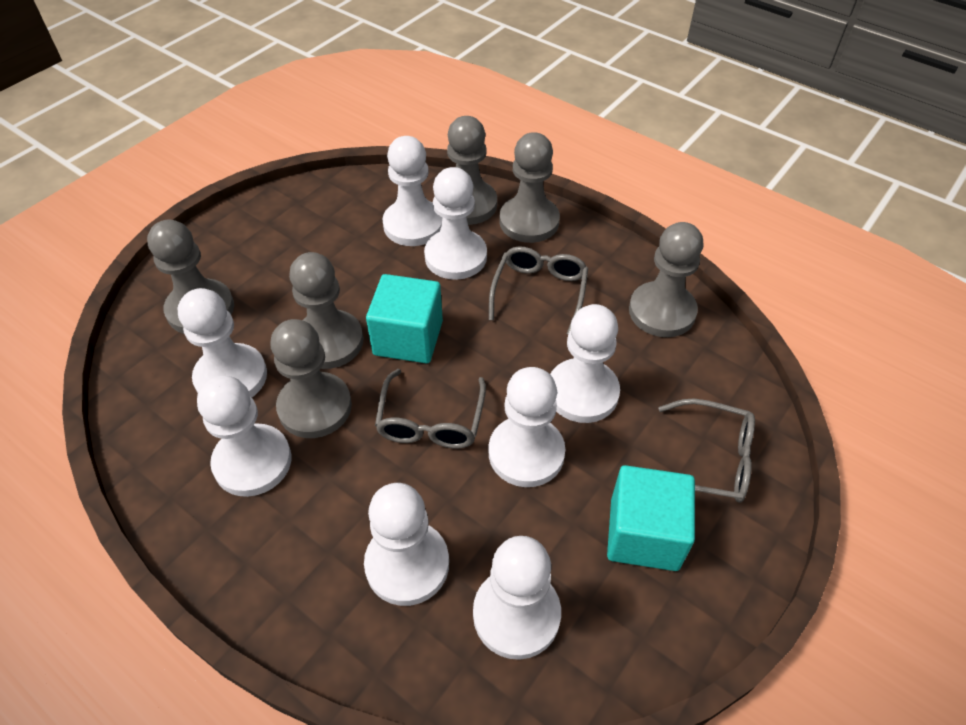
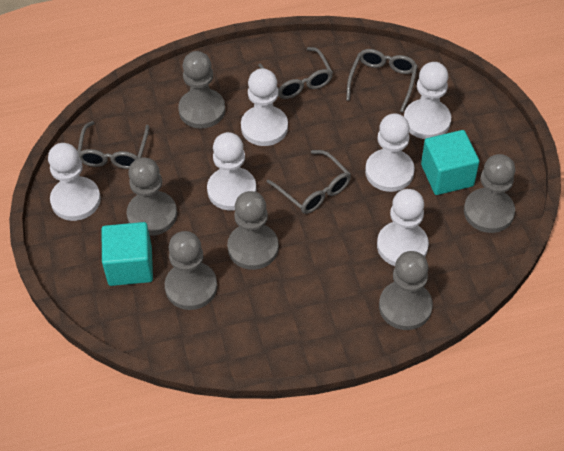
grey glasses: [375,369,486,449] [489,246,588,334] [658,399,755,502] = 3 -> [78,121,149,169] [258,47,333,99] [267,150,351,214] [346,49,418,112] = 4
white pawn: [178,288,267,398] [197,376,291,497] [364,483,449,606] [382,136,442,246] [424,167,487,280] [473,536,561,660] [489,367,565,487] [550,304,620,423] = 8 -> [48,143,101,221] [207,132,256,211] [241,68,288,146] [365,113,415,192] [377,189,429,266] [404,62,451,139] = 6

